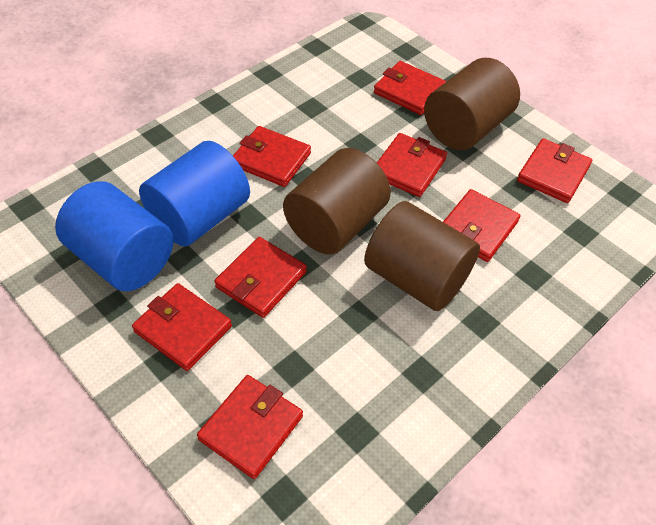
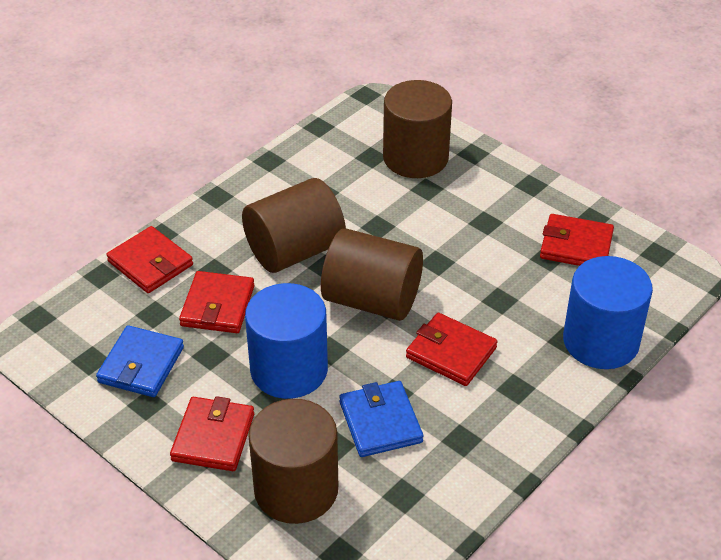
blue wallet: none = 0 -> [96,325,184,397] [340,381,423,457] = 2
brown cylinder: [283,148,391,255] [364,201,480,311] [424,58,520,150] = 3 -> [242,178,346,273] [248,399,338,524] [321,228,423,321] [383,80,452,178] = 4
red wallet: [132,283,232,371] [197,375,303,479] [215,237,307,318] [233,126,311,187] [374,61,447,115] [377,133,447,197] [443,189,520,262] [517,138,592,203] = 8 -> [106,226,193,293] [170,396,254,471] [179,271,254,333] [406,313,498,386] [540,214,614,266] = 5

